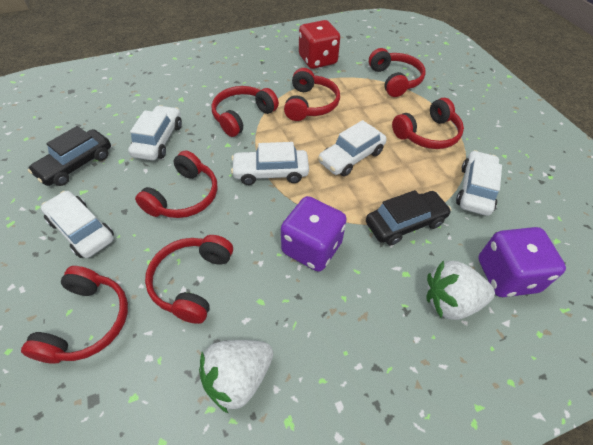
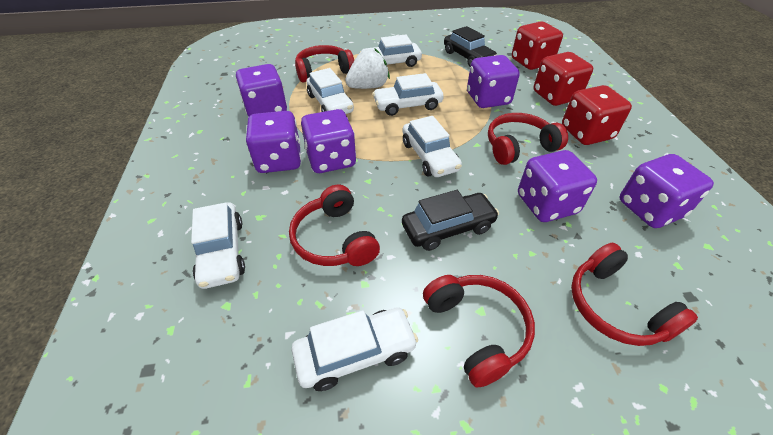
purple dice: [281,196,347,272] [478,227,566,297] = 2 -> [236,64,287,117] [246,111,301,173] [301,109,356,173] [467,55,520,108] [518,150,597,222] [619,154,714,228] = 6
red dice: [299,20,340,69] = 1 -> [512,21,563,70] [534,52,593,106] [562,85,632,145] = 3
red headphones: [21,266,128,364] [135,151,218,218] [145,235,233,324] [211,86,279,137] [284,68,340,121] [369,48,426,97] [392,98,464,149] = 7 -> [289,185,380,266] [295,45,354,82] [423,275,535,387] [488,113,568,165] [571,243,698,346] = 5
white car: [41,191,114,258] [128,105,182,160] [231,142,309,185] [318,120,387,176] [456,150,502,216] = 5 -> [191,202,245,289] [292,307,418,391] [307,68,354,114] [360,34,422,67] [372,73,444,116] [403,116,462,177] = 6
white strawberry: [199,340,273,414] [427,261,495,320] = 2 -> [345,48,390,89] = 1

